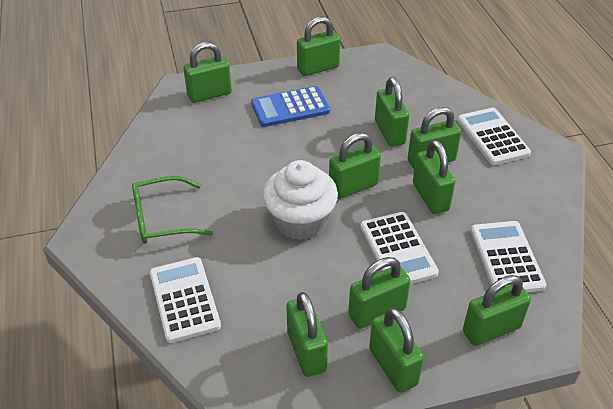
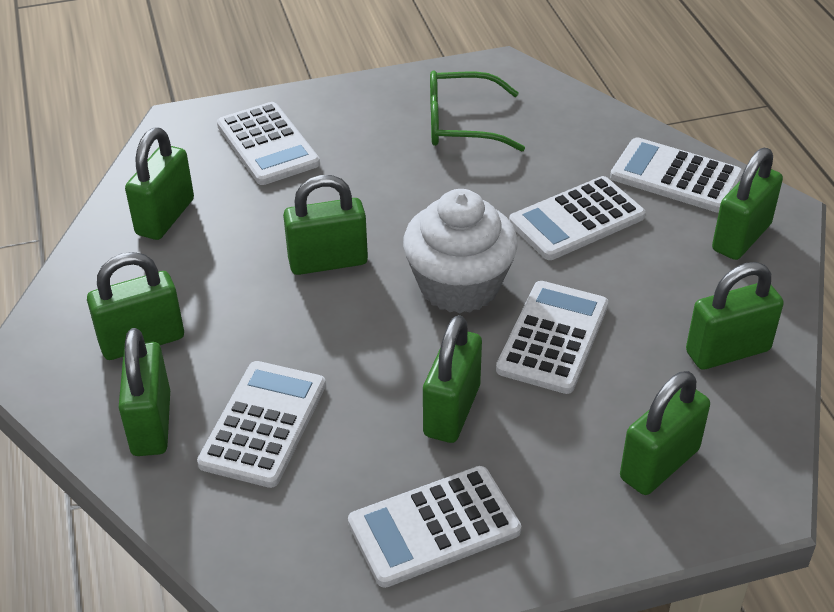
blue calculator: [251,86,330,127] = 1 -> none = 0
green padlock: [183,42,232,103] [287,292,328,377] [297,17,340,76] [329,133,381,199] [348,257,411,329] [369,308,424,393] [375,77,409,147] [408,107,461,169] [413,140,455,214] [463,275,531,346] = 10 -> [87,252,184,360] [119,328,170,456] [125,128,194,240] [283,175,368,275] [423,315,482,443] [620,371,710,495] [686,262,784,370] [712,148,783,260] = 8
white calculator: [150,257,221,343] [360,212,439,284] [458,108,531,165] [471,221,546,292] = 4 -> [197,361,326,488] [217,102,320,185] [348,466,521,588] [496,281,608,394] [509,176,645,260] [610,137,743,213] = 6

